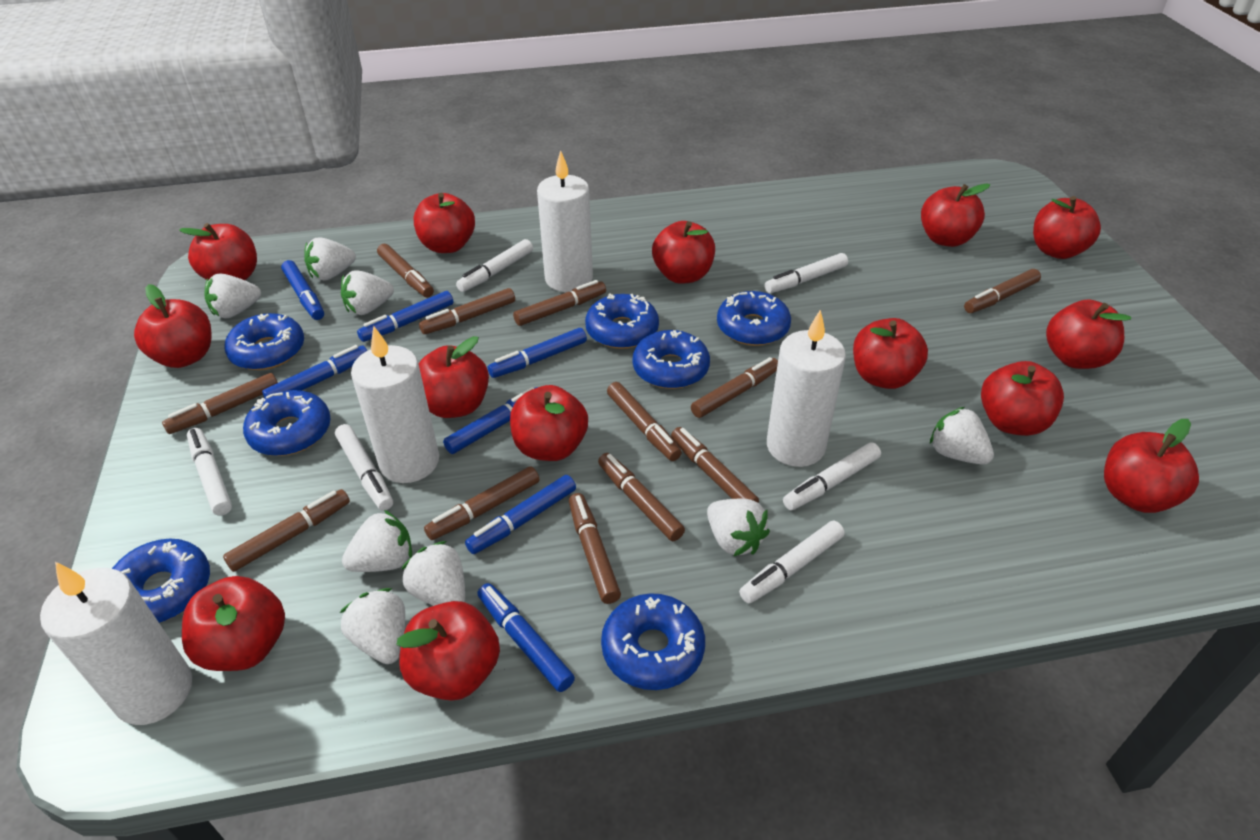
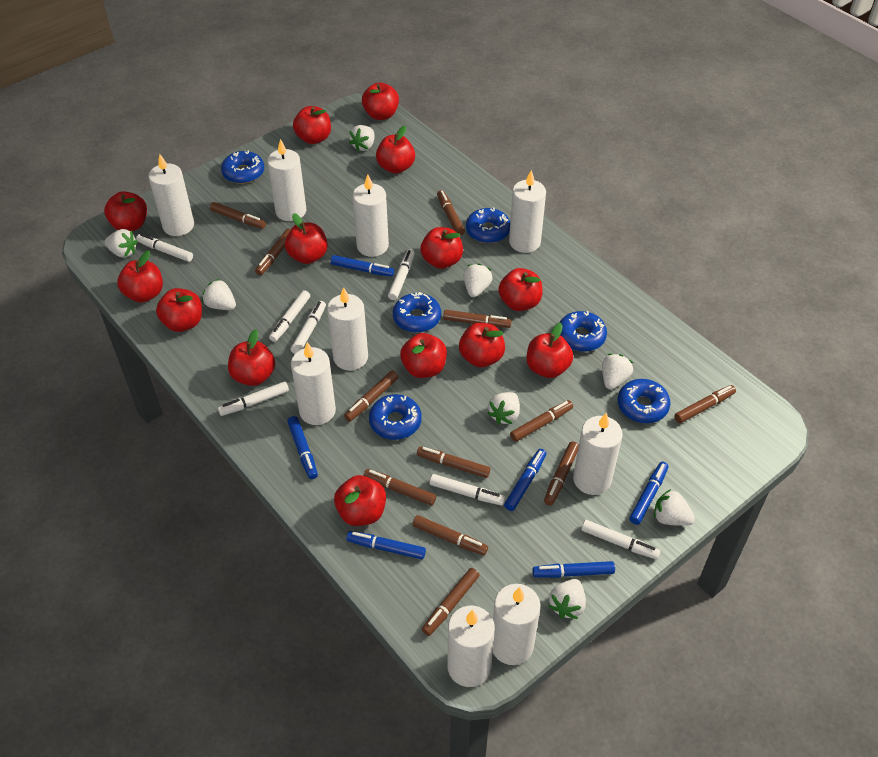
blue donut: [112,539,210,623] [225,313,304,370] [243,390,331,456] [585,294,659,349] [601,593,705,690] [633,330,710,389] [717,291,791,346] = 7 -> [221,150,264,184] [369,394,422,440] [393,292,441,333] [466,207,510,243] [559,311,607,352] [618,379,670,423] = 6
blue marker: [262,345,367,398] [281,260,324,320] [357,291,454,342] [443,387,538,454] [465,475,576,554] [477,583,575,692] [488,328,587,378] = 7 -> [287,416,318,479] [331,255,394,277] [346,531,426,560] [504,449,547,511] [532,561,615,578] [629,462,668,525] = 6
white candle: [40,562,192,725] [351,326,439,483] [537,150,593,292] [767,310,846,467] = 4 -> [149,153,194,236] [267,139,306,221] [291,342,336,425] [327,287,368,371] [352,174,389,257] [447,606,495,687] [493,584,540,665] [509,170,546,253] [573,413,623,495] = 9
white marker: [187,428,232,516] [335,424,393,511] [456,239,533,292] [739,521,845,604] [765,253,848,293] [783,442,881,510] = 6 -> [136,233,193,262] [218,381,289,416] [269,290,310,342] [291,301,326,354] [388,250,415,300] [430,474,505,506] [581,520,660,559] = 7

